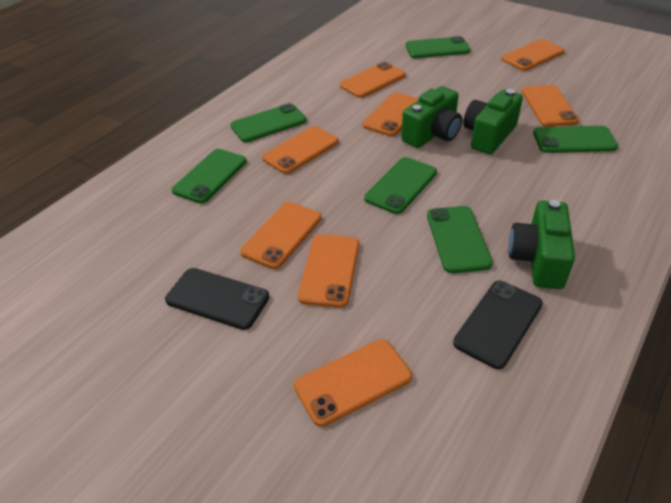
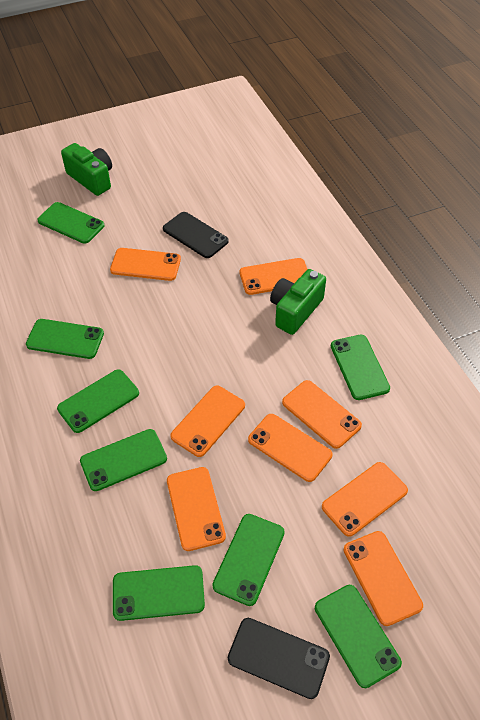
green camera: [401,86,462,148] [463,89,523,154] [508,200,575,289] = 3 -> [61,143,112,196] [270,269,326,335] = 2
green phone: [172,149,247,203] [230,103,306,142] [364,157,437,214] [406,36,470,58] [427,206,493,273] [533,126,618,153] = 6 -> [26,319,104,359] [37,202,104,244] [57,369,139,433] [80,429,167,491] [113,565,205,621] [212,514,285,606] [315,585,402,688] [331,335,390,400] = 8

